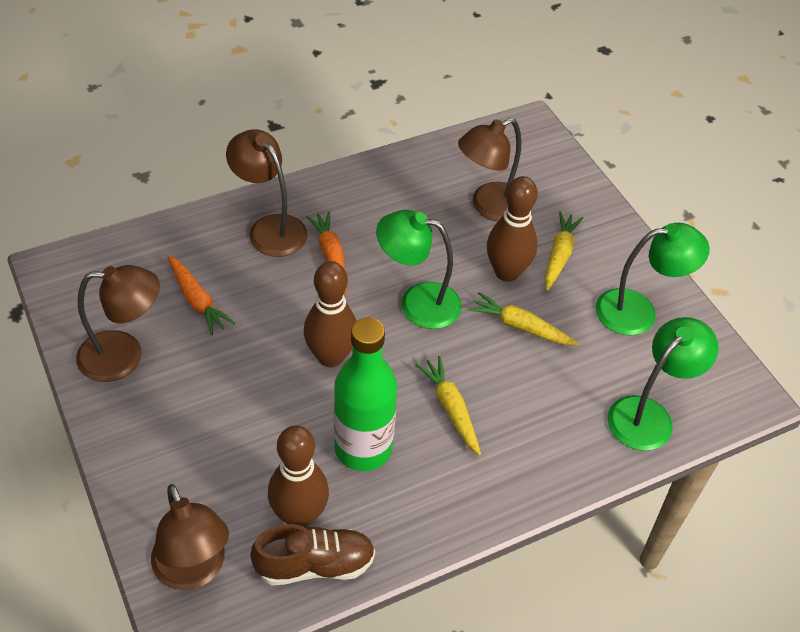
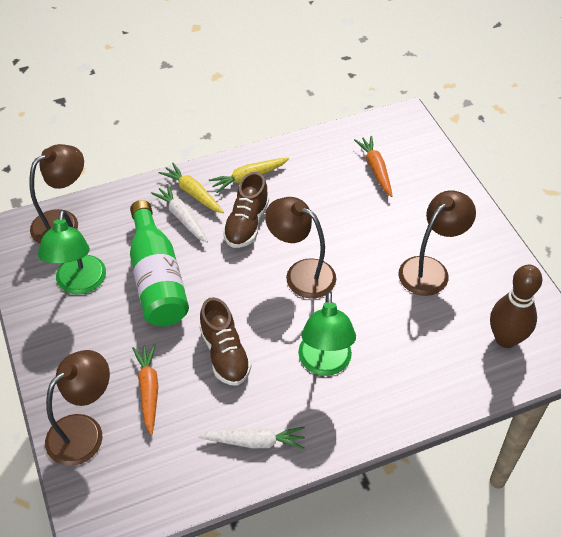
brown bowling pin: [268,425,329,527] [304,261,356,367] [487,176,538,282] = 3 -> [490,265,542,348] = 1
brown shoe: [250,524,375,585] = 1 -> [199,297,252,386] [223,172,269,248] = 2
green lamp: [376,210,462,329] [595,223,710,335] [607,317,719,451] = 3 -> [38,210,106,295] [298,291,356,376] = 2
white carrot: none = 0 -> [151,184,208,242] [198,427,305,449] = 2
yellow carrot: [415,356,481,455] [469,292,579,345] [545,211,583,291] = 3 -> [159,163,224,213] [209,158,289,193] = 2

